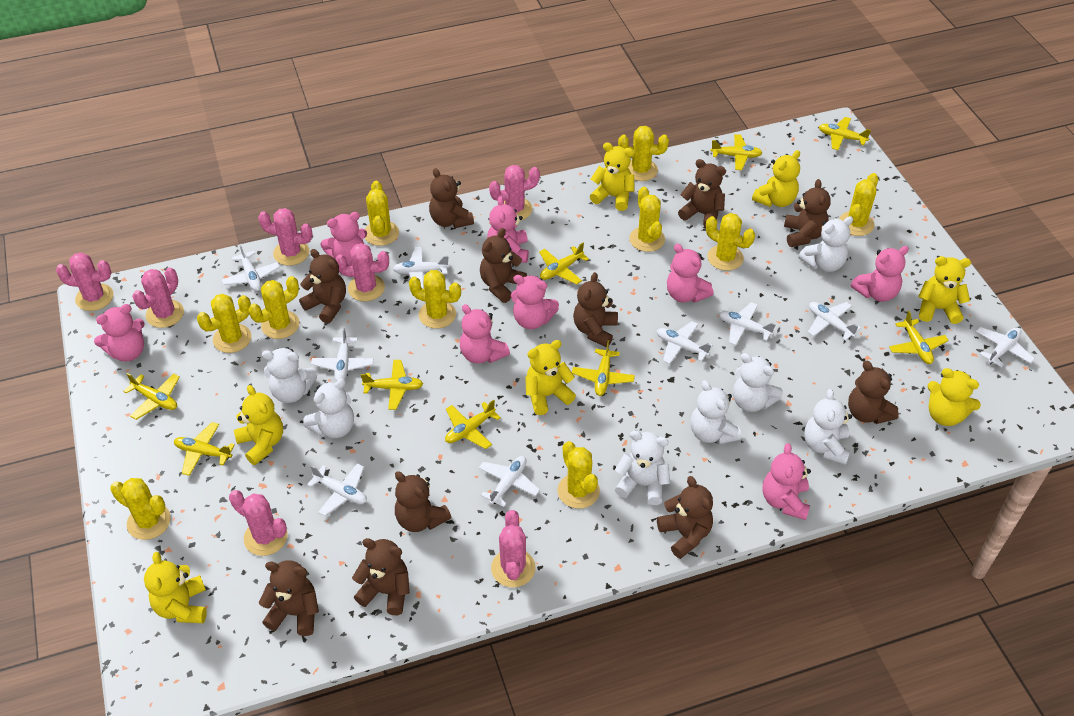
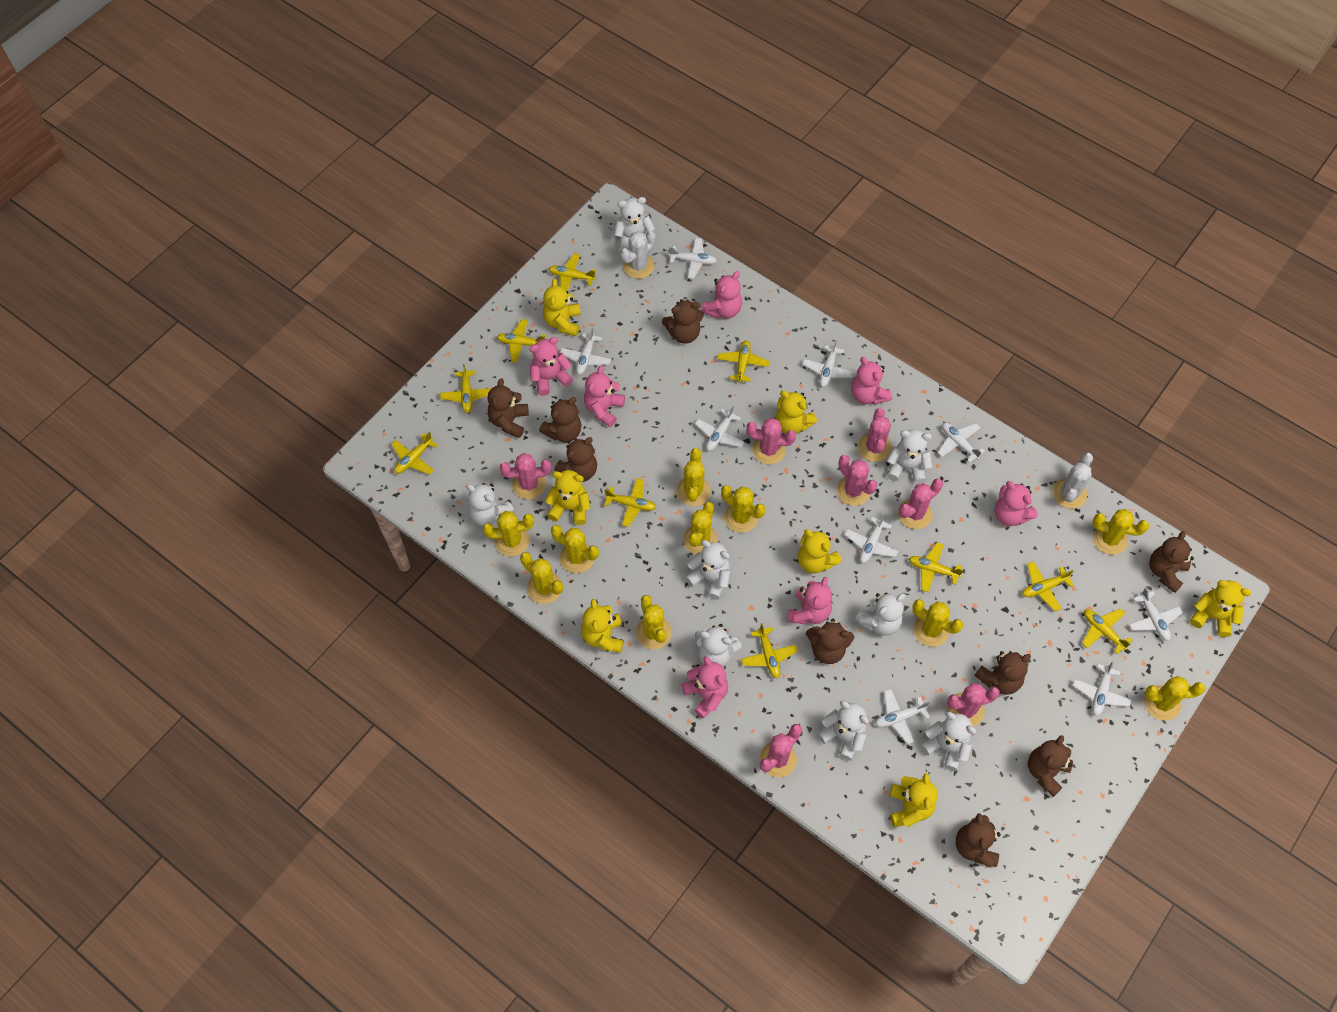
brown teddy bear: [259,560,319,636] [299,249,346,323] [352,538,410,615] [395,471,451,532] [429,168,474,228] [480,228,527,303] [573,272,618,347] [657,476,713,559] [678,159,726,228] [784,179,831,247] [848,361,899,424] = 11 -> [487,378,529,438] [539,397,581,442] [554,437,597,482] [662,299,704,344] [806,619,854,664] [956,813,1001,867] [974,651,1031,695] [1028,735,1073,797] [1149,531,1194,593] = 9
pink teddy bear: [94,304,145,361] [320,212,367,266] [460,304,510,364] [487,196,529,263] [511,275,559,329] [667,244,714,303] [762,443,811,520] [851,246,909,302] = 8 -> [530,337,573,396] [584,366,625,427] [682,656,728,718] [701,271,742,319] [787,577,832,625] [851,357,892,405] [994,481,1038,526] = 7
white cactus: none = 0 -> [620,230,656,279] [1052,453,1093,509] = 2
white teddy bear: [262,347,317,403] [303,378,354,438] [615,430,670,505] [690,380,741,445] [733,353,783,412] [798,216,853,272] [804,389,852,465] = 7 -> [466,483,514,526] [614,197,655,252] [685,540,730,599] [695,624,742,667] [817,700,869,761] [854,592,905,636] [887,429,932,484] [920,712,977,771] = 8
yellow plane: [123,373,180,420] [174,422,235,476] [361,360,423,410] [445,400,501,449] [539,243,589,285] [572,340,635,396] [711,134,763,170] [819,117,871,150] [889,311,949,364] = 9 -> [391,432,438,475] [440,364,492,413] [497,319,546,363] [549,253,596,291] [604,478,656,527] [717,340,769,383] [741,623,798,679] [909,542,964,592] [1022,561,1074,612] [1082,609,1132,654] = 10

